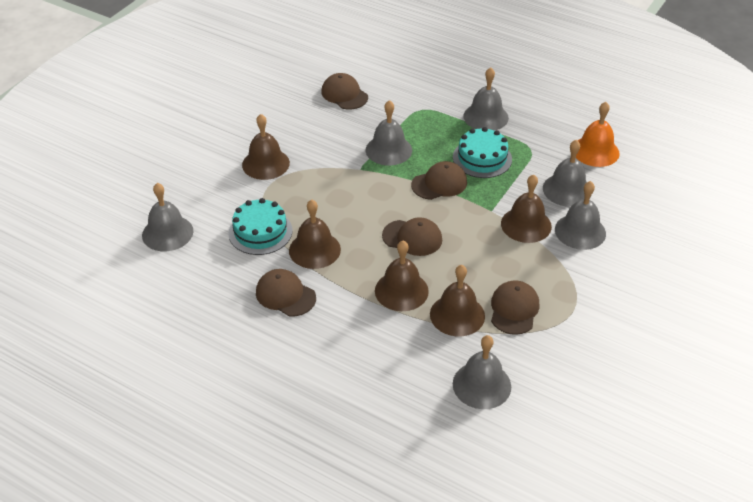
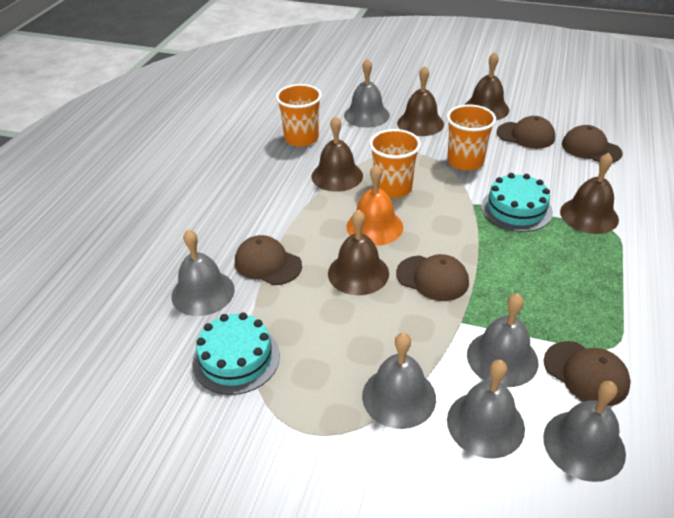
orange cup: none = 0 -> [276,84,322,147] [369,129,421,198] [447,104,496,171] = 3

